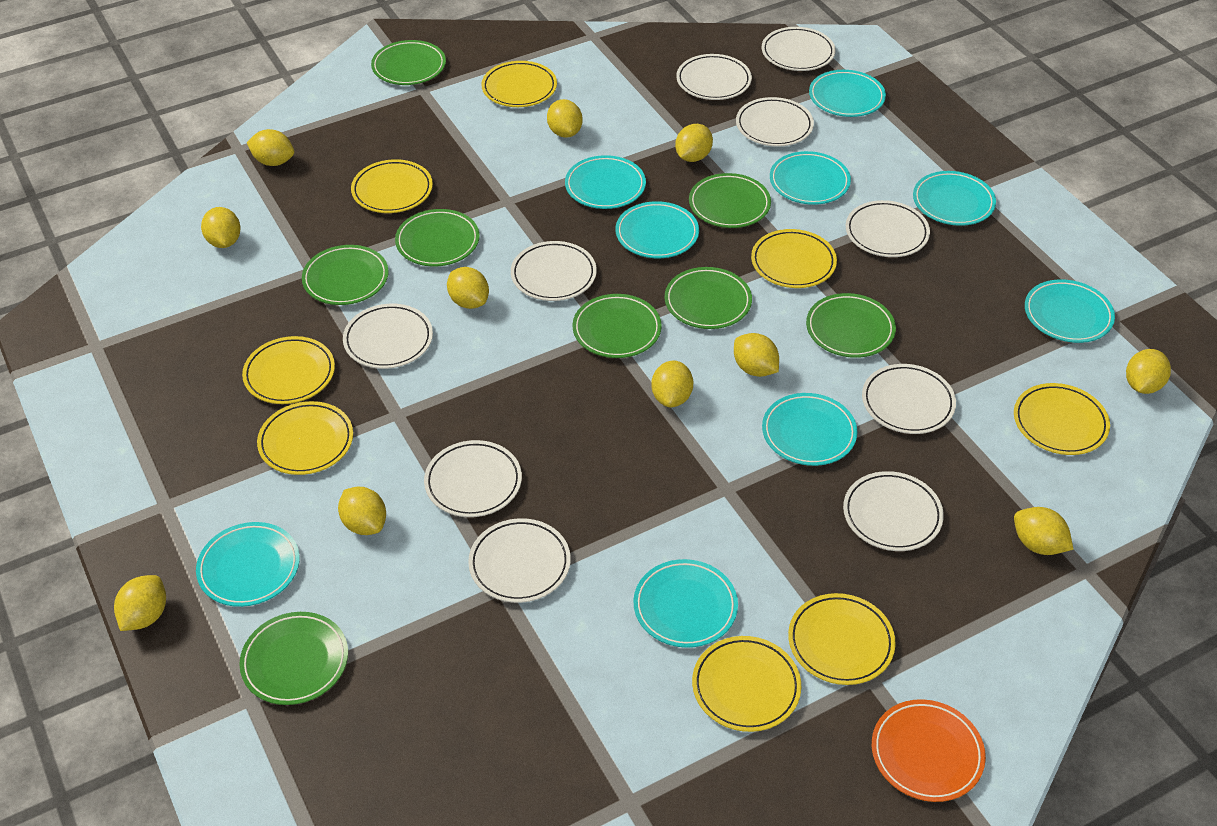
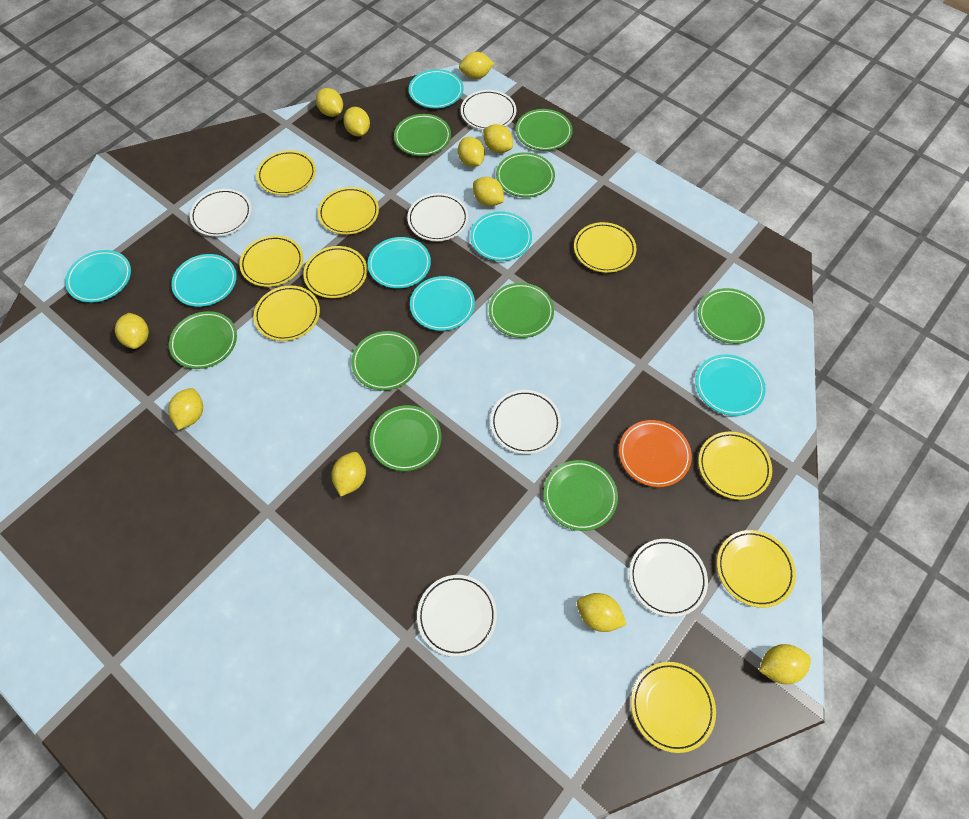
green plate: [239,612,348,705] [302,245,389,305] [371,40,446,85] [395,209,480,266] [573,294,662,358] [665,267,752,329] [689,173,771,228] [806,293,896,358] = 8 -> [169,311,237,369] [351,331,419,391] [370,405,442,471] [394,114,451,156] [489,283,554,338] [496,152,555,197] [516,109,573,151] [544,460,618,531] [698,288,765,344] = 9
turquoise plate: [196,522,300,607] [565,155,646,209] [616,201,699,258] [634,559,738,648] [762,393,858,466] [770,151,851,205] [809,70,886,117] [913,171,996,226] [1025,279,1115,343] = 9 -> [65,250,131,303] [171,254,237,307] [368,237,431,289] [409,69,463,108] [410,276,475,331] [470,211,532,261] [695,354,766,416] = 7
white plate: [343,304,433,369] [424,440,522,517] [468,518,571,603] [511,241,597,301] [676,54,752,100] [736,97,814,147] [762,27,835,71] [843,471,944,551] [846,200,930,257] [862,364,956,434] = 10 -> [190,189,252,237] [407,193,468,241] [417,575,497,657] [461,90,516,130] [490,390,561,454] [629,539,708,617] = 6
yellow plate: [242,336,335,404] [257,401,353,475] [351,159,433,213] [481,61,557,107] [692,636,801,732] [751,229,837,288] [788,593,896,685] [1014,383,1110,455] = 8 -> [240,235,303,287] [254,286,320,341] [257,150,316,195] [303,246,367,298] [318,187,379,235] [574,222,636,273] [631,662,716,753] [698,431,772,500] [717,530,796,608] = 9

